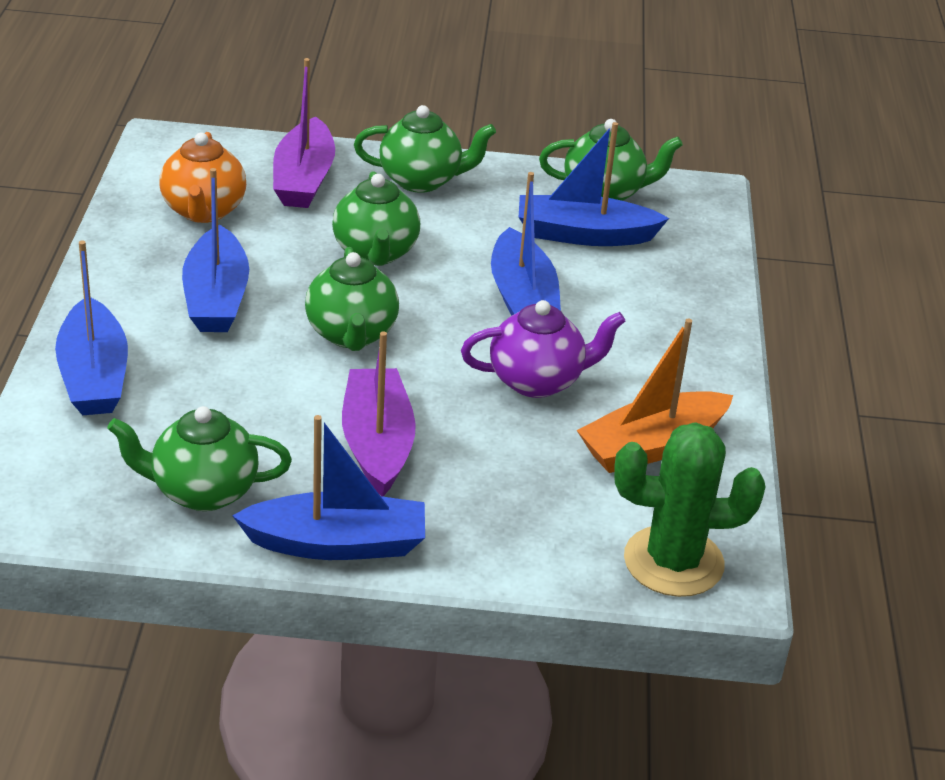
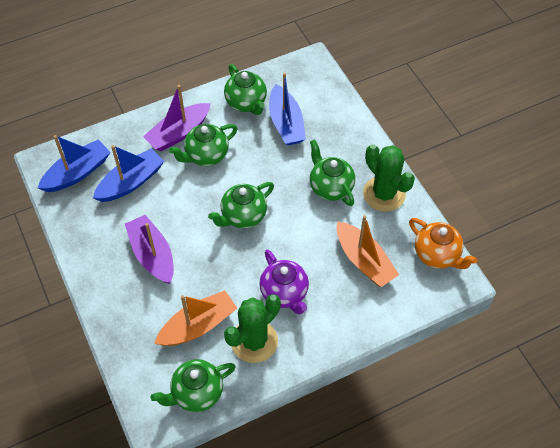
blue boat: [55,240,128,415] [182,168,249,332] [232,415,425,560] [491,172,561,316] [519,122,669,246] = 5 -> [38,135,110,192] [93,145,164,202] [269,73,306,146] = 3
green cactus: [614,422,765,597] = 1 -> [224,294,281,363] [363,144,415,211] = 2
orange boat: [577,319,733,473] = 1 -> [154,290,237,346] [337,215,399,287] = 2

